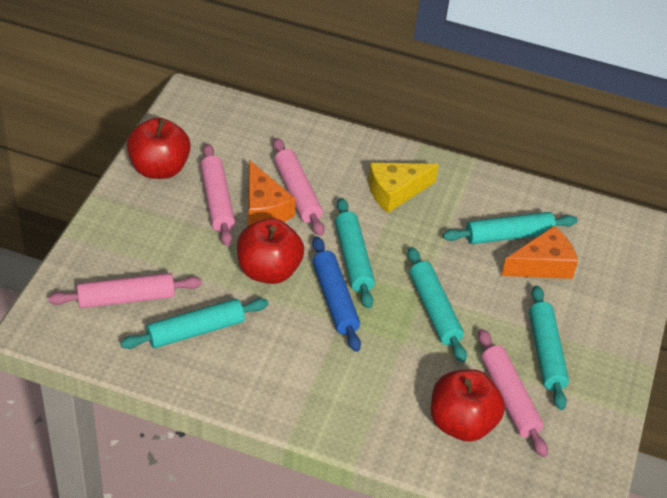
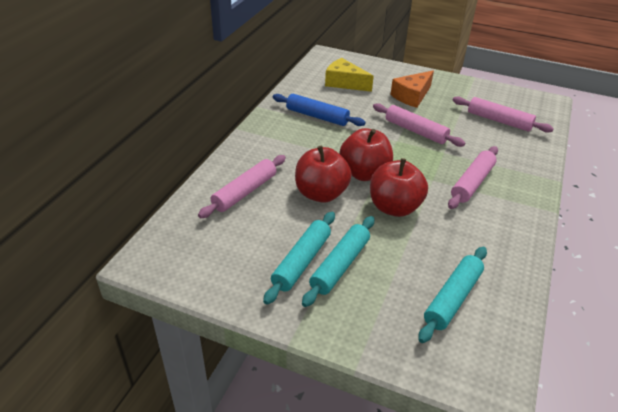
orange cheese: [248,160,296,226] [501,226,578,279] = 2 -> [390,71,434,108] = 1
turquoise rolling pin: [120,298,269,349] [335,198,375,309] [408,247,467,362] [443,212,578,244] [529,286,569,410] = 5 -> [263,212,335,304] [302,216,374,307] [418,247,487,343] = 3

